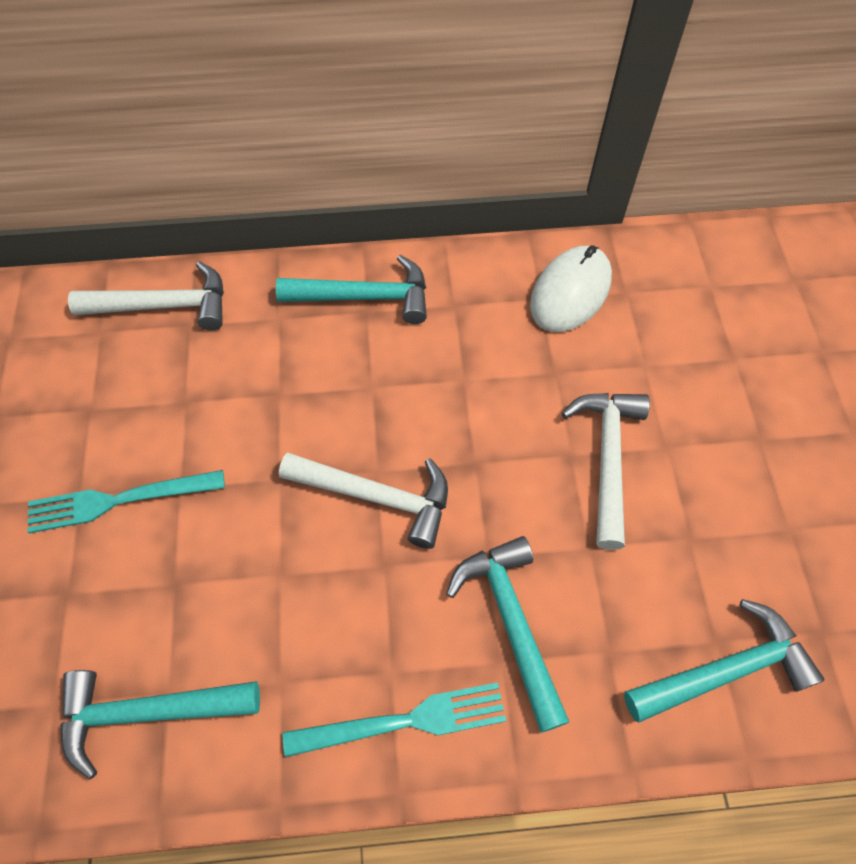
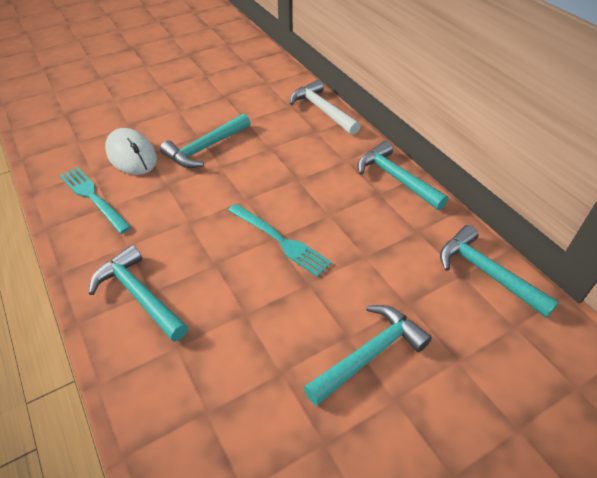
turquoise hammer: [60,670,260,779] [276,255,427,324] [446,536,569,733] [624,599,824,723] = 4 -> [89,245,188,342] [160,114,250,168] [304,305,432,406] [357,141,448,210] [440,225,559,318] = 5
white hammer: [68,261,224,330] [279,452,448,549] [562,393,650,550] = 3 -> [290,80,361,135] = 1

